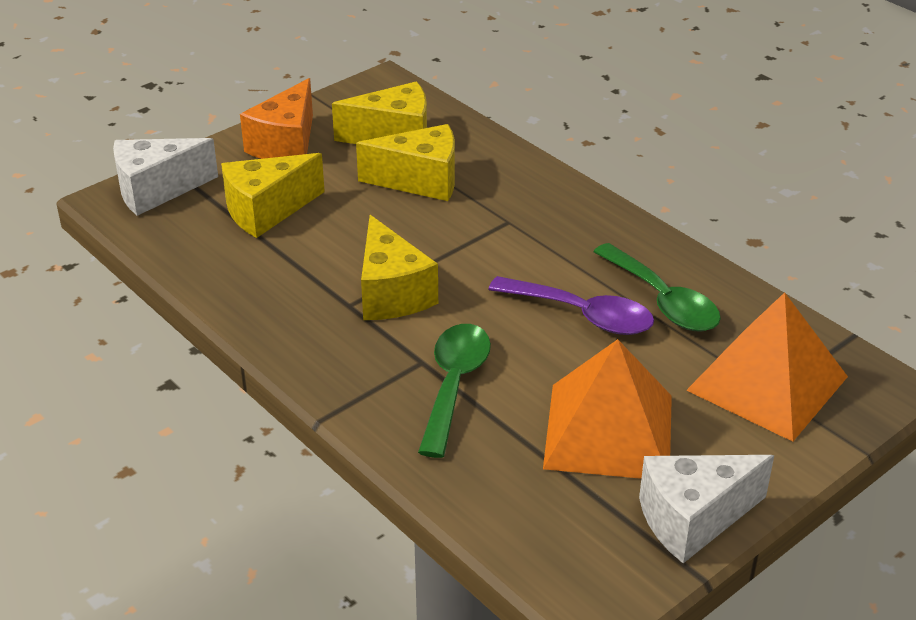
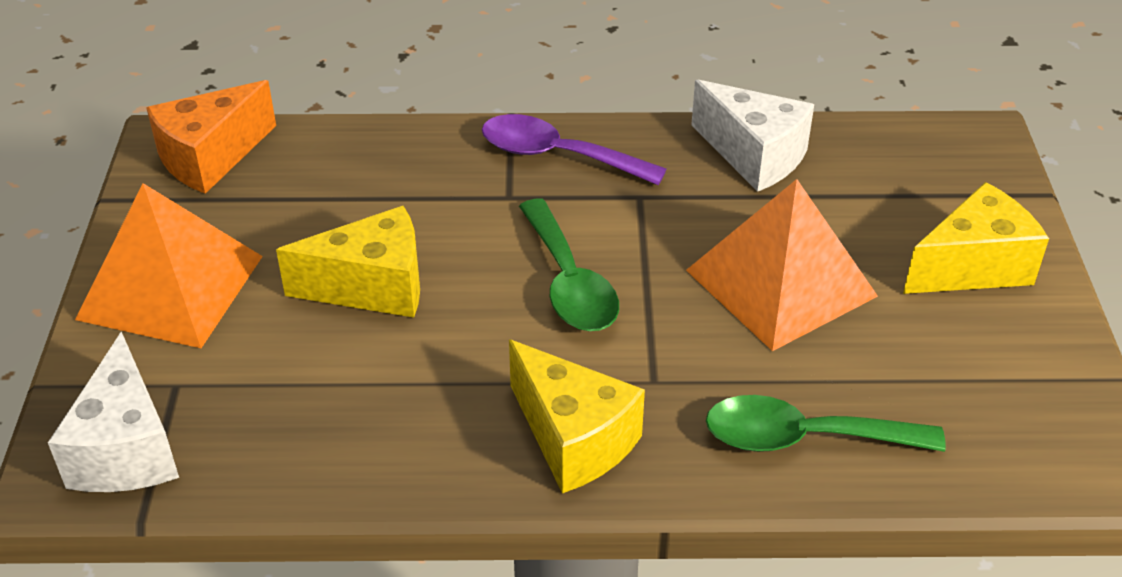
yellow cheese: [221,153,325,238] [332,81,427,144] [356,124,455,201] [361,215,438,320] = 4 -> [276,206,420,318] [509,340,645,493] [903,182,1049,294] = 3

